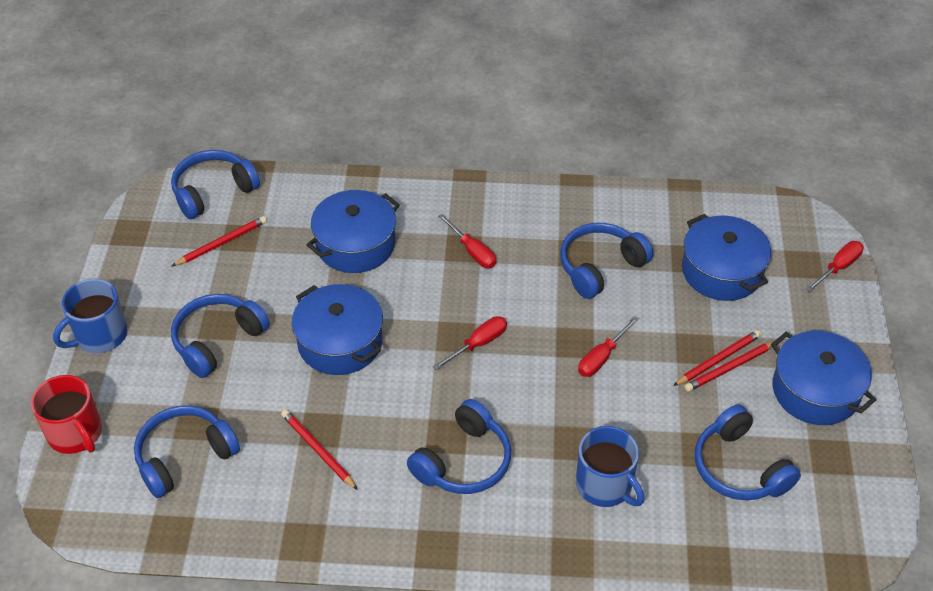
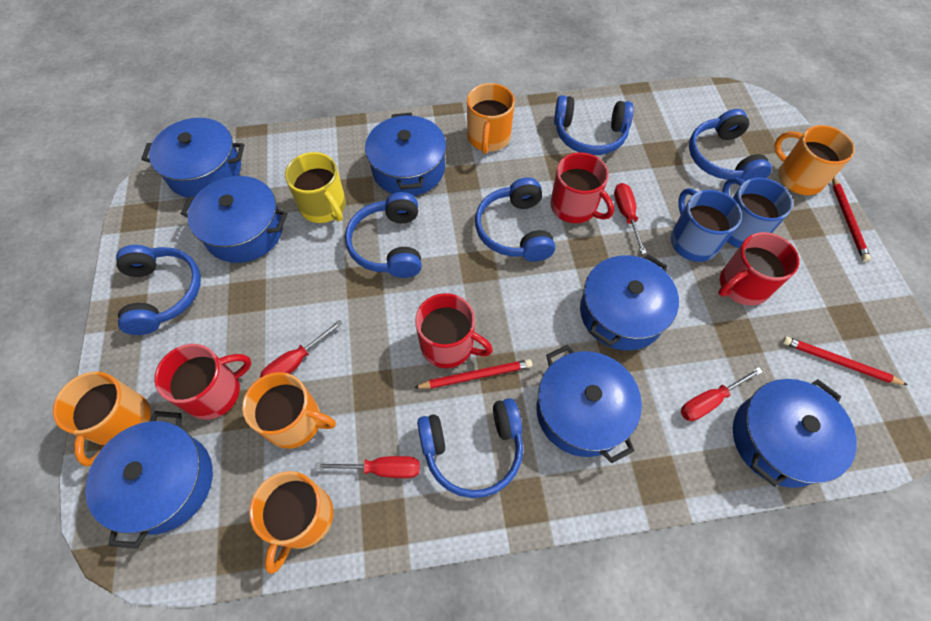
blue pot: [292,284,383,375] [307,190,400,273] [682,214,771,301] [771,331,877,425] = 4 -> [85,411,213,549] [141,118,244,198] [181,176,288,263] [365,113,446,196] [536,345,642,463] [580,254,679,350] [733,379,857,488] = 7
orange mug: none = 0 -> [53,372,151,466] [242,372,336,449] [249,471,333,574] [467,83,515,154] [774,125,855,195] = 5
red mug: [31,375,102,454] = 1 -> [154,344,252,420] [415,293,493,368] [550,153,614,223] [718,232,799,306] = 4
red pencil: [172,216,267,266] [281,409,358,490] [673,330,762,386] [684,341,774,392] = 4 -> [414,359,532,389] [782,336,908,385] [832,177,871,262] = 3
yellow mug: none = 0 -> [285,152,346,223] = 1

